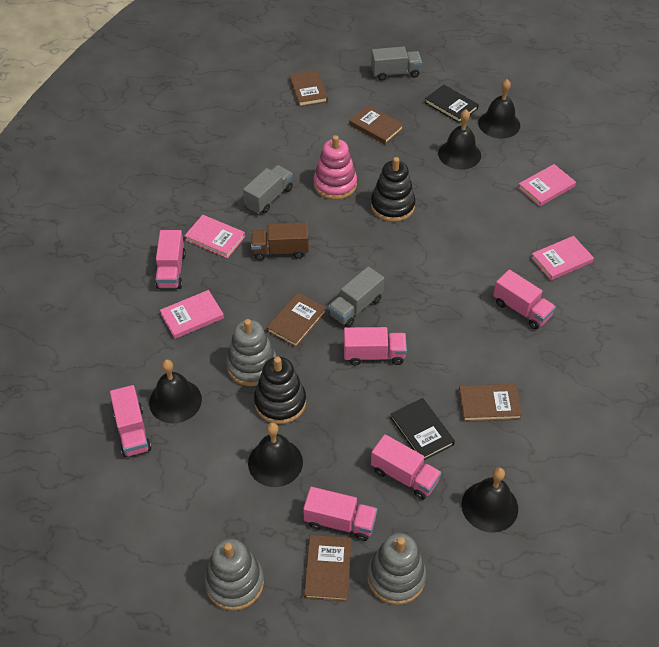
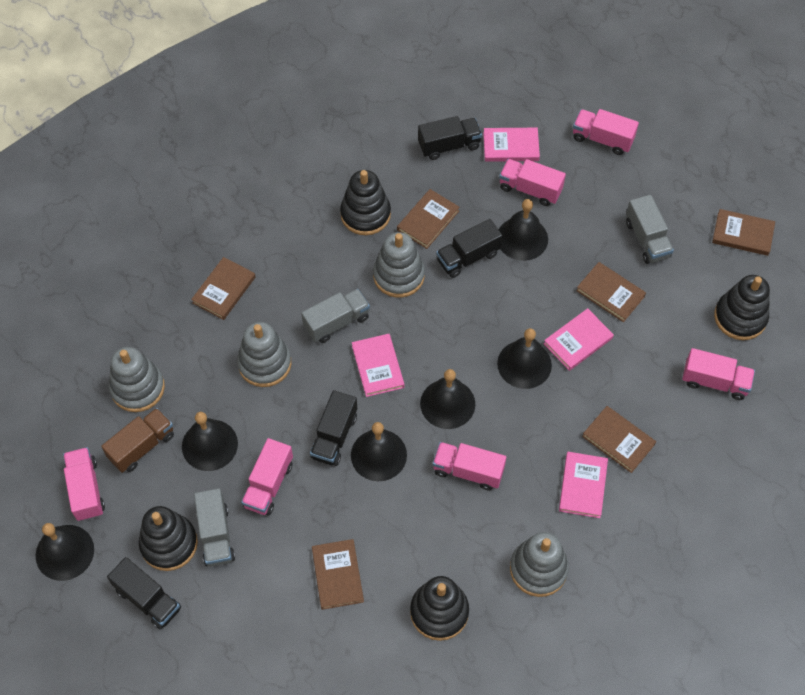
black bell: [149,359,202,424] [248,422,303,487] [438,109,481,169] [462,467,518,533] [478,79,520,139] = 5 -> [36,523,94,581] [182,412,238,471] [351,422,407,481] [420,369,475,429] [497,328,552,389] [499,199,548,261] = 6
black book: [390,398,455,460] [425,85,479,123] = 2 -> none = 0
black stacking toy: [254,357,306,424] [371,157,416,222] = 2 -> [139,506,198,571] [340,170,391,235] [410,576,469,641] [714,275,770,340] = 4
black truck: none = 0 -> [107,557,181,630] [310,390,357,466] [418,116,482,160] [436,219,503,278] = 4
brown book: [266,293,326,348] [289,70,328,107] [304,535,352,602] [349,105,404,144] [459,384,522,422] = 5 -> [191,257,256,320] [312,539,364,610] [397,189,460,249] [576,262,646,322] [582,406,656,473] [712,209,775,256] = 6
grey stacking toy: [204,539,264,611] [226,319,277,386] [367,533,426,605] = 3 -> [109,347,165,412] [237,322,291,387] [373,232,425,298] [510,532,569,597] = 4
pink stacking toy: [314,135,357,200] = 1 -> none = 0

